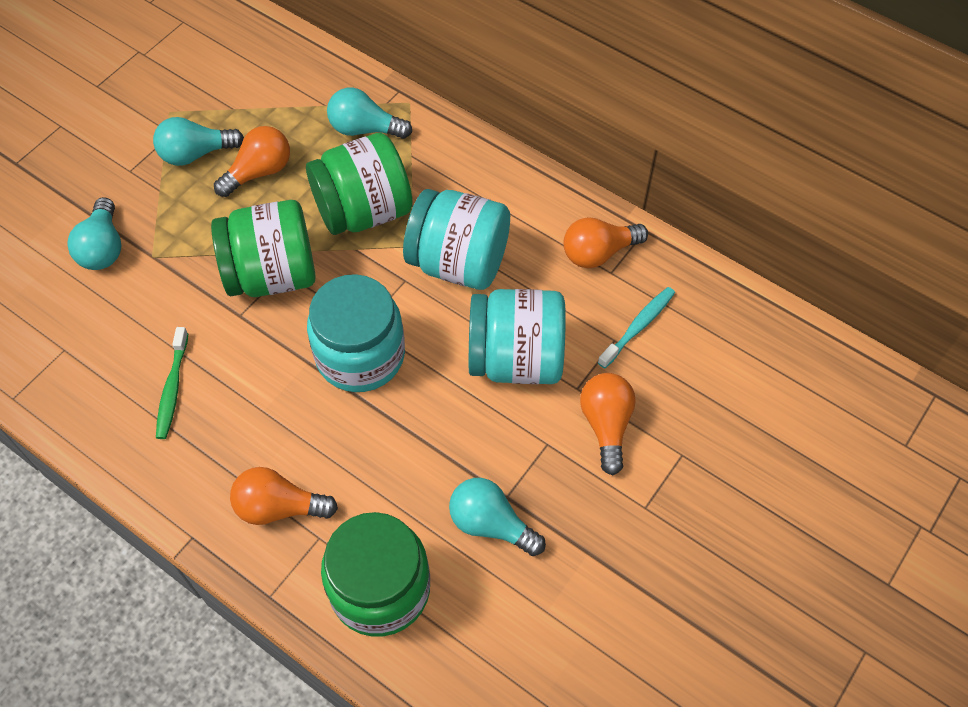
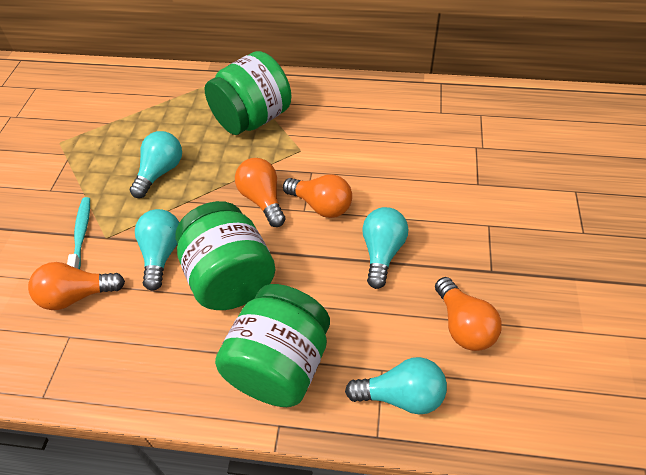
green toothbrush: [156,327,188,439] = 1 -> none = 0
turquoise jar: [307,274,405,392] [403,189,510,290] [469,289,566,384] = 3 -> none = 0

